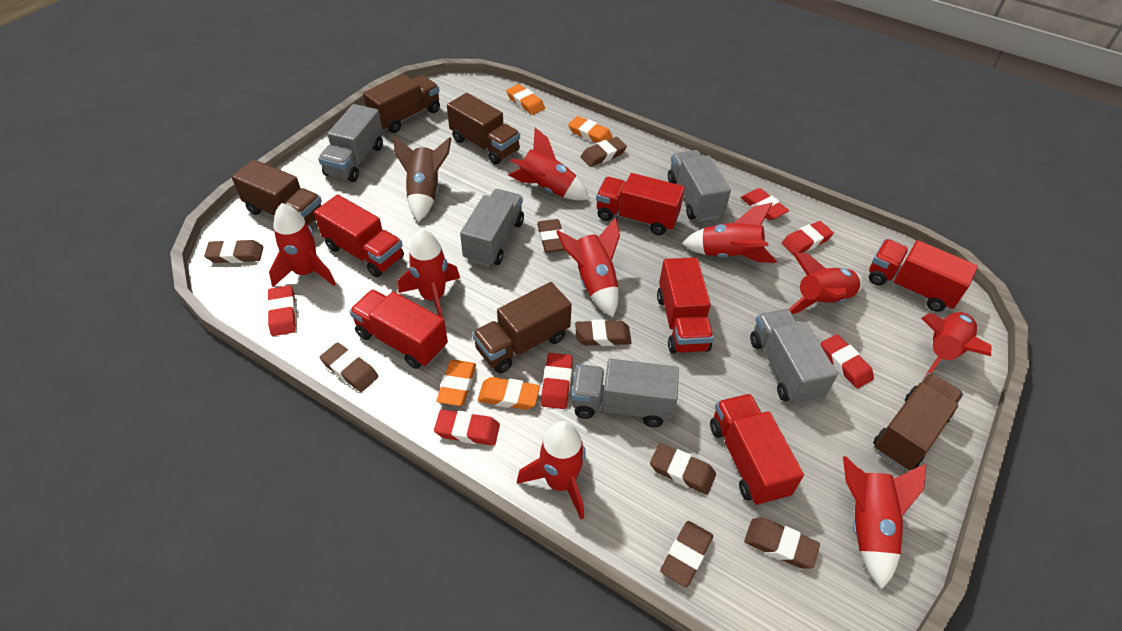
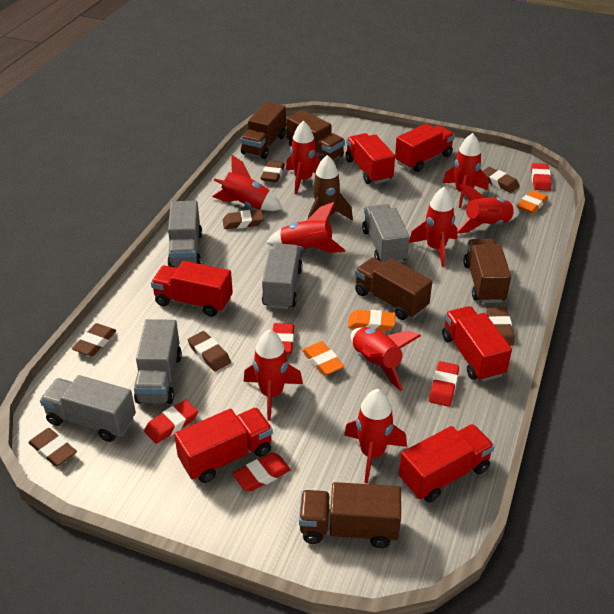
brown eraser: [204,239,264,263] [320,342,379,392] [537,219,565,253] [575,319,631,346] [581,137,627,167] [650,443,716,495] [660,521,713,587] [744,518,820,568] = 8 -> [28,428,77,467] [72,323,116,356] [188,331,231,371] [223,210,264,229] [261,161,285,182] [483,167,520,193] [487,307,514,346] = 7
orange eraser: [436,360,476,406] [478,377,540,410] [506,84,545,115] [568,116,613,143] = 4 -> [302,341,345,376] [348,310,396,331] [517,190,548,214] = 3
red eraser: [267,285,296,336] [434,410,500,446] [541,353,573,409] [741,188,789,220] [782,221,834,254] [821,334,874,388] = 6 -> [144,400,198,444] [233,453,291,491] [273,323,294,354] [429,361,459,407] [531,163,552,191] = 5

